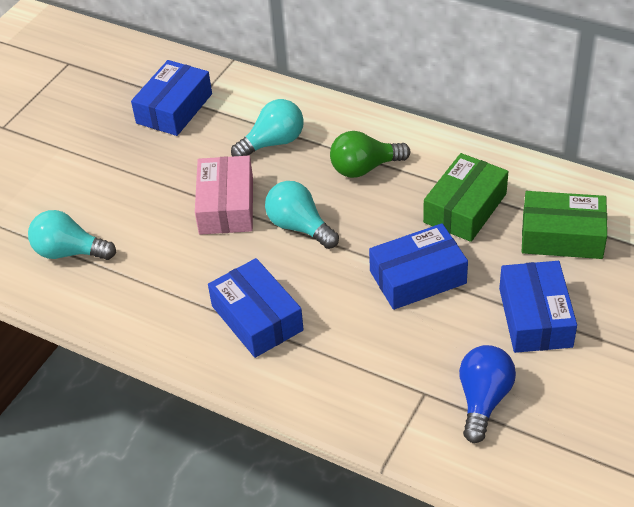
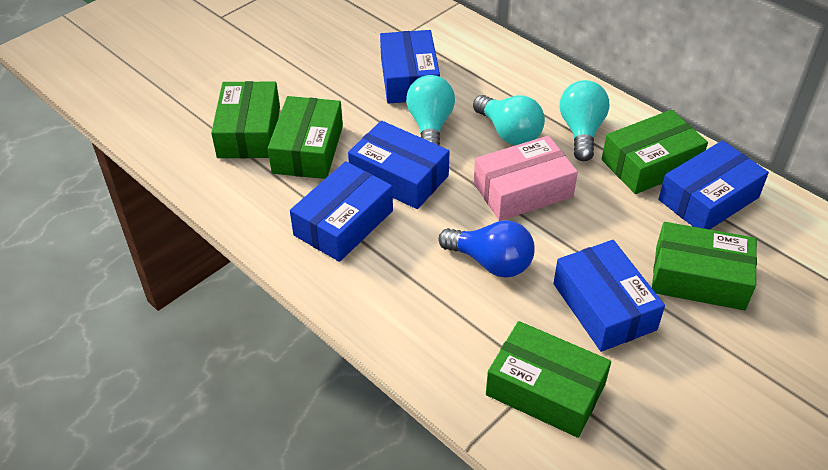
blue box: [131,60,212,136] [208,258,304,358] [369,223,468,310] [499,261,577,353] = 4 -> [290,161,393,262] [348,121,450,209] [380,30,440,103] [553,240,665,352] [659,140,769,230] = 5
green box: [423,153,509,242] [522,191,607,259] = 2 -> [211,81,280,158] [268,96,343,179] [486,321,611,438] [602,110,708,194] [652,222,757,310] = 5
green light bulb: [330,131,410,178] = 1 -> none = 0

